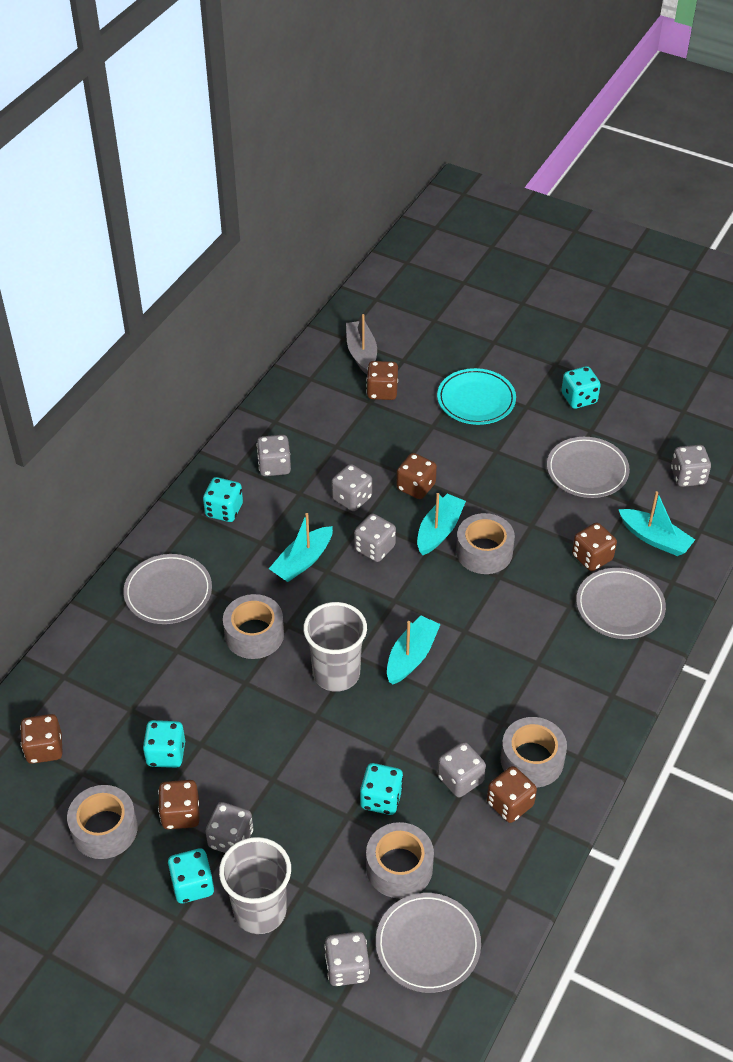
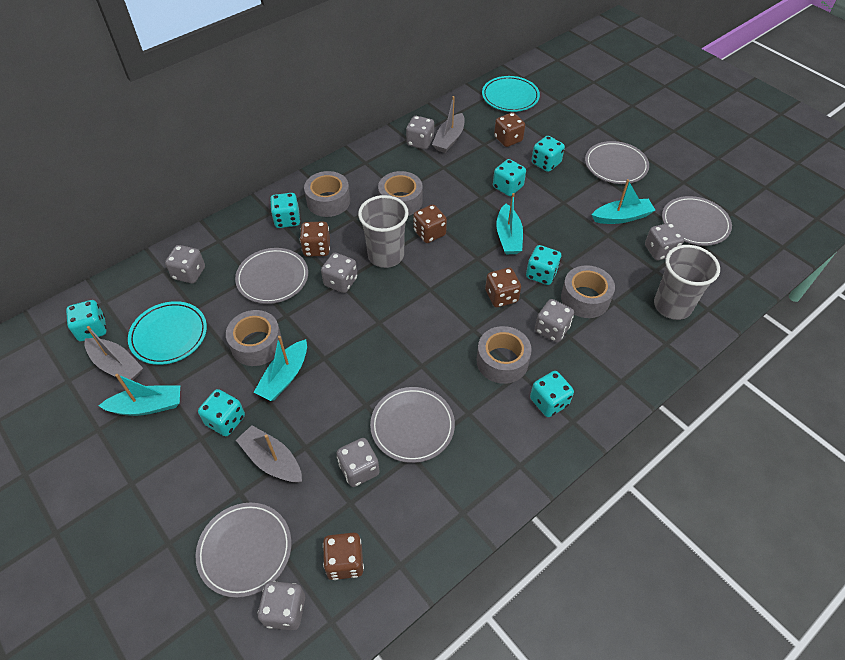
brown dice: [20,714,63,764] [158,780,200,829] [366,361,398,400] [396,453,437,499] [487,766,537,823] [572,523,617,571] = 6 -> [300,222,330,257] [323,533,364,580] [413,204,447,243] [485,268,521,307] [494,112,525,147] = 5
grey boat: [346,314,377,374] = 1 -> [84,326,143,381] [236,425,302,483] [432,96,465,153] = 3
grey plate: [123,554,212,624] [376,893,481,993] [547,437,630,498] [576,568,666,639] = 4 -> [196,503,292,598] [235,248,308,304] [370,387,455,463] [585,141,649,184] [662,196,732,246] = 5
turquoise dice: [143,720,185,768] [168,848,214,903] [203,477,243,522] [360,763,403,815] [561,366,601,409] = 5 -> [66,300,107,341] [198,389,245,436] [270,193,301,228] [493,159,526,196] [526,245,561,285] [530,371,574,417] [532,136,565,172] = 7
turquoise plate: [437,368,516,425] = 1 -> [128,301,207,365] [482,76,540,112] = 2

